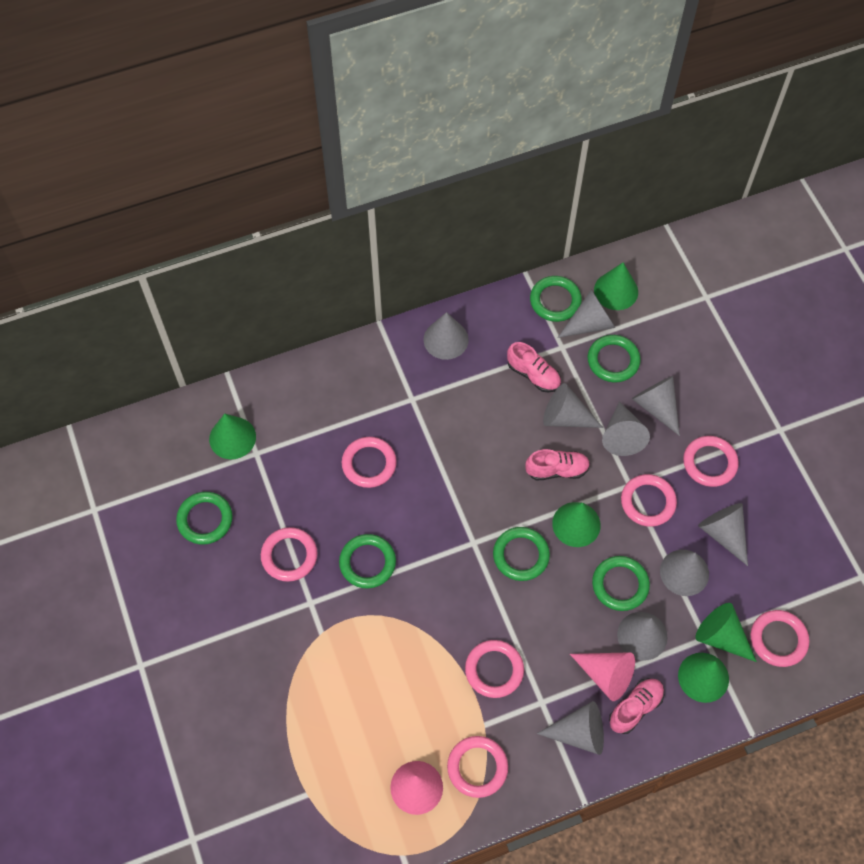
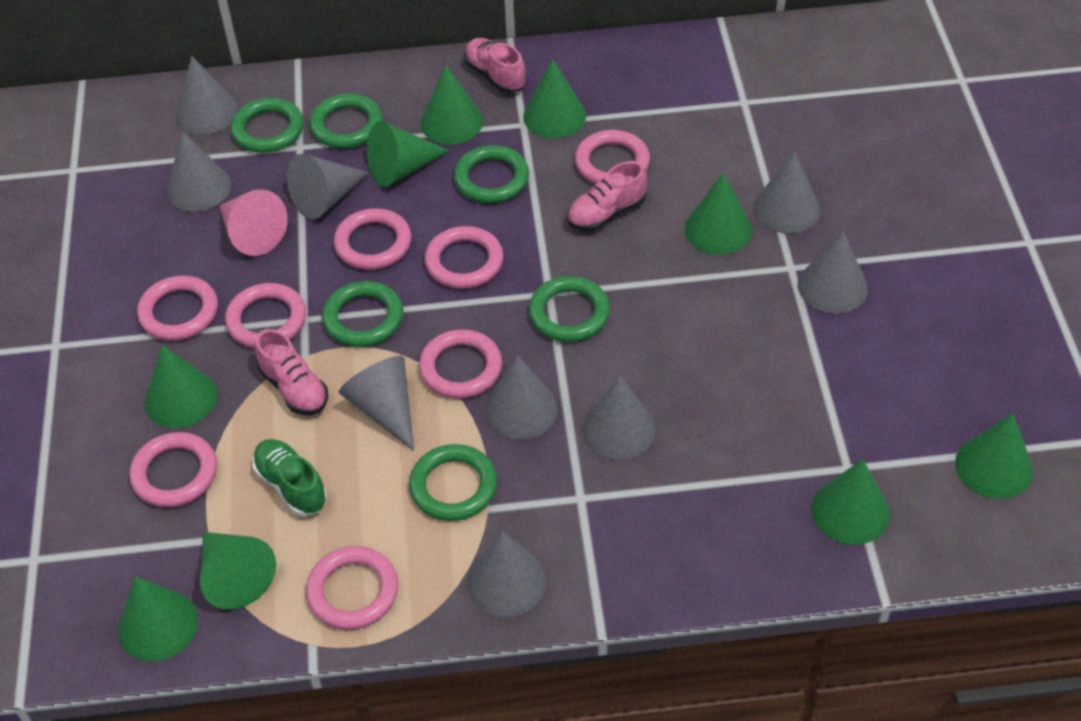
green cone: [209,414,256,459] [552,502,601,547] [594,263,638,310] [678,653,729,703] [695,603,757,662] = 5 -> [118,576,198,662] [145,345,217,428] [200,532,276,610] [367,121,450,187] [420,65,483,145] [523,59,586,138] [685,173,752,255] [812,459,890,545] [955,413,1033,499] = 9
green shoe: none = 0 -> [252,439,327,516] = 1
pink cone: [390,761,443,815] [570,652,635,701] = 2 -> [219,189,288,256] = 1
pink ring: [261,527,318,582] [342,437,397,488] [447,736,508,798] [465,640,524,698] [621,474,677,527] [683,436,739,487] [751,610,809,667] = 7 -> [129,432,217,507] [137,275,218,341] [225,283,306,348] [306,546,398,630] [333,208,412,270] [419,329,502,399] [425,226,503,289] [575,130,650,184] = 8

